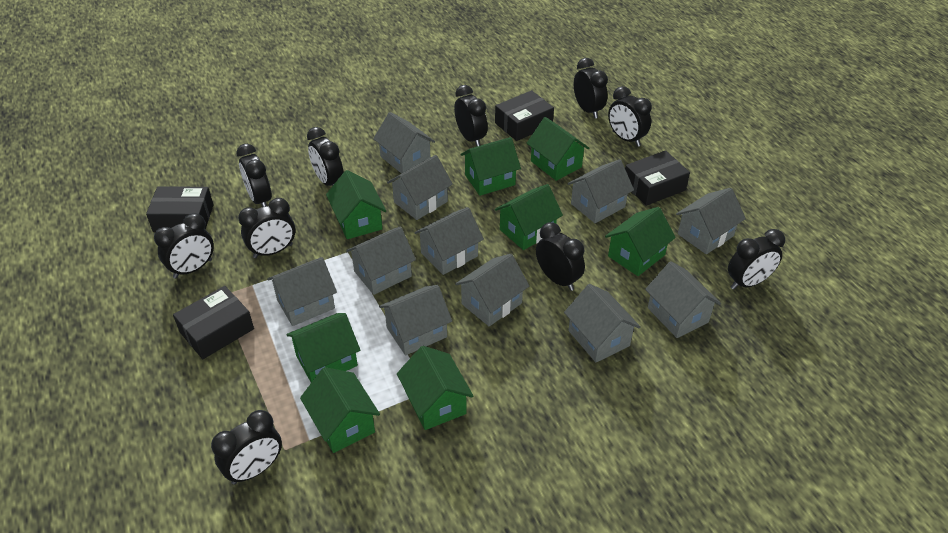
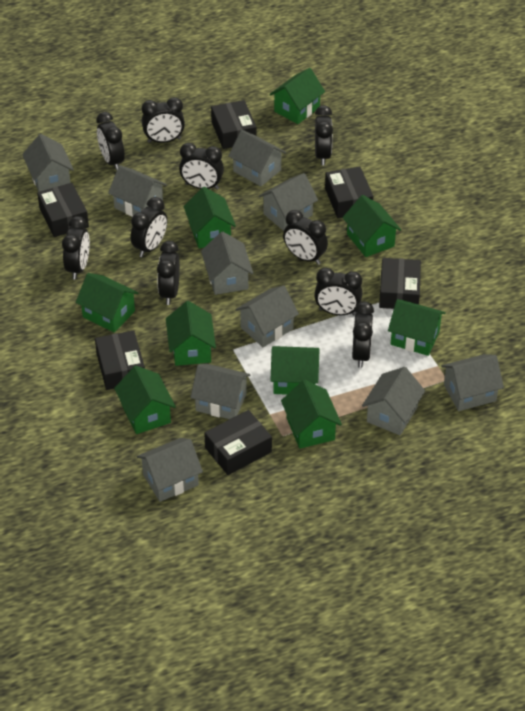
black box: [146,186,214,232] [173,286,254,359] [495,90,554,141] [625,150,690,206] = 4 -> [37,183,89,237] [95,330,145,390] [204,410,272,475] [211,100,257,149] [325,167,373,218] [379,258,421,309] = 6
green house: [286,313,360,383] [300,367,380,453] [326,170,386,239] [397,346,473,430] [461,137,521,196] [495,184,563,250] [527,117,589,181] [605,207,676,276] = 8 -> [76,273,138,332] [114,366,176,434] [166,301,216,366] [183,187,236,248] [270,68,325,124] [270,346,319,395] [281,380,342,449] [343,195,401,257] [388,299,446,356] = 9
grey house: [267,257,337,326] [346,226,416,295] [373,112,435,174] [379,285,452,356] [387,155,453,220] [414,207,484,275] [455,254,529,326] [564,284,641,363] [568,159,634,223] [645,261,721,338] [676,188,746,254] = 11 -> [22,134,74,192] [108,165,167,217] [137,438,203,502] [191,364,251,419] [201,232,254,295] [228,130,286,186] [235,285,299,347] [259,173,318,231] [362,367,425,435] [441,354,504,411] = 10

